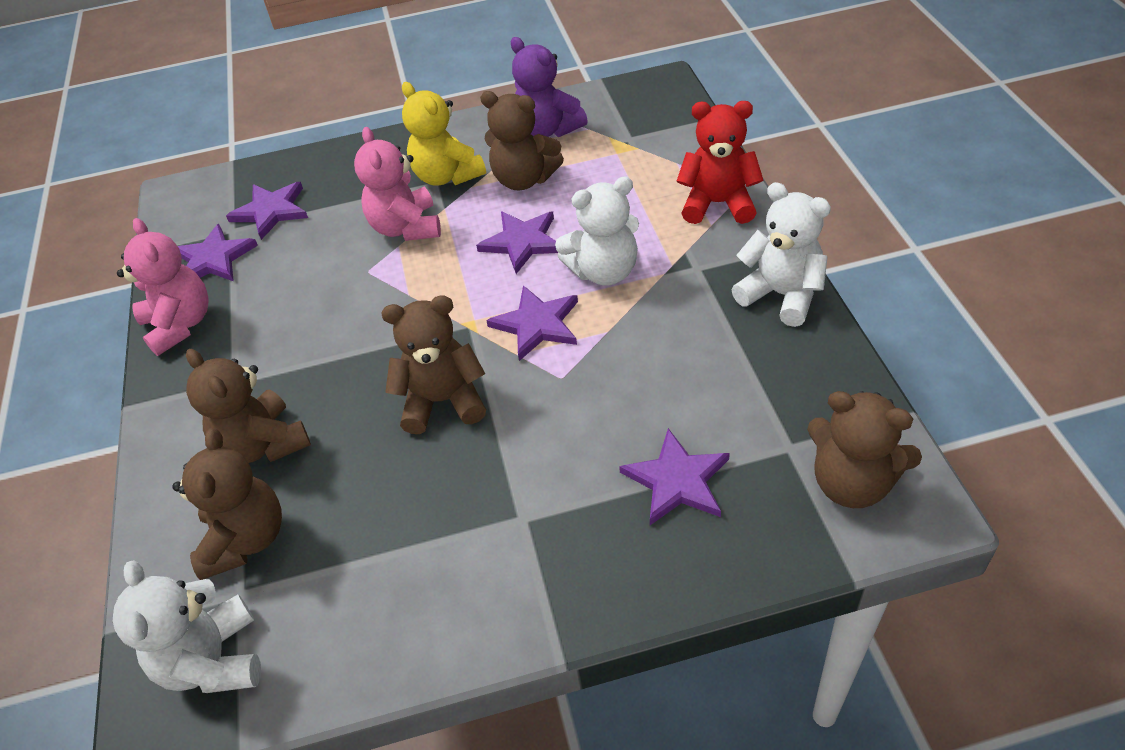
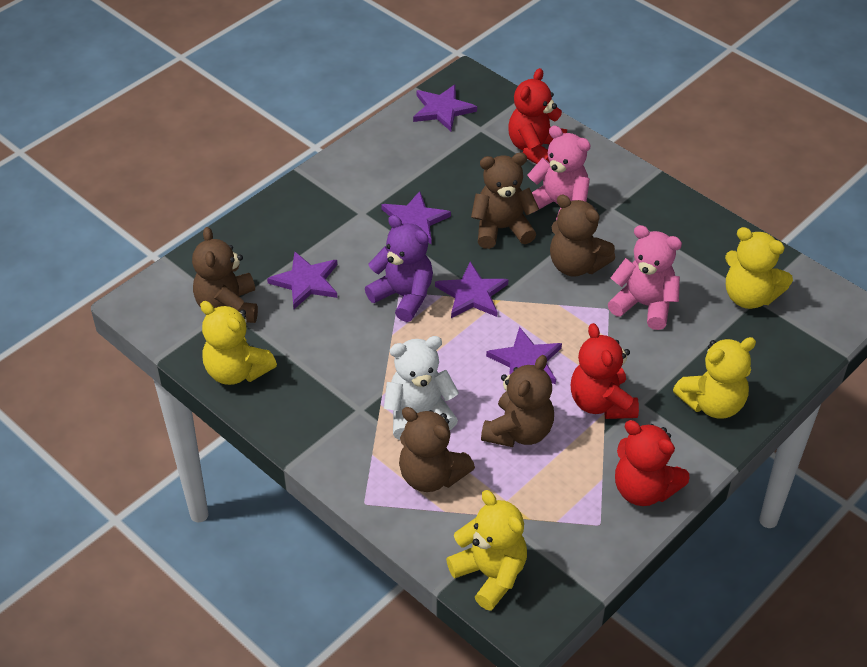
red teddy bear: [677,101,763,224] = 1 -> [508,68,567,164] [571,323,639,419] [615,420,690,506] = 3
white teddy bear: [113,560,261,693] [555,177,639,285] [732,182,831,327] = 3 -> [384,336,459,440] = 1
yellow teddy bear: [402,82,486,186] = 1 -> [200,301,277,385] [446,490,527,611] [673,337,756,419] [725,227,793,309] = 4

